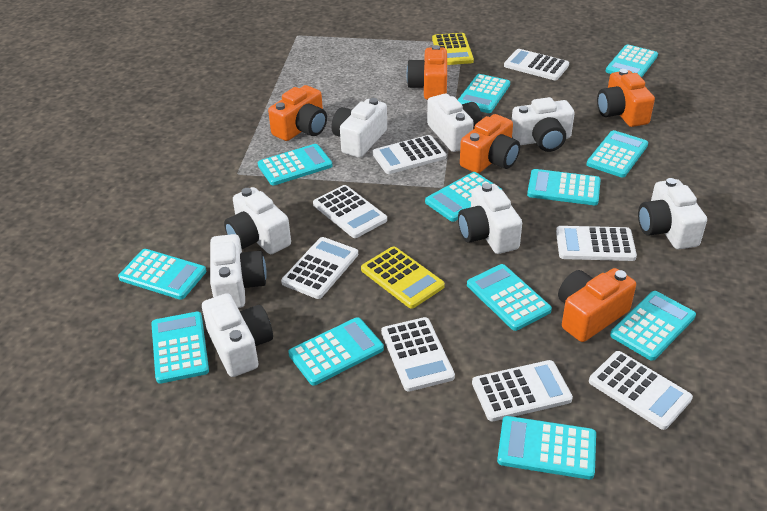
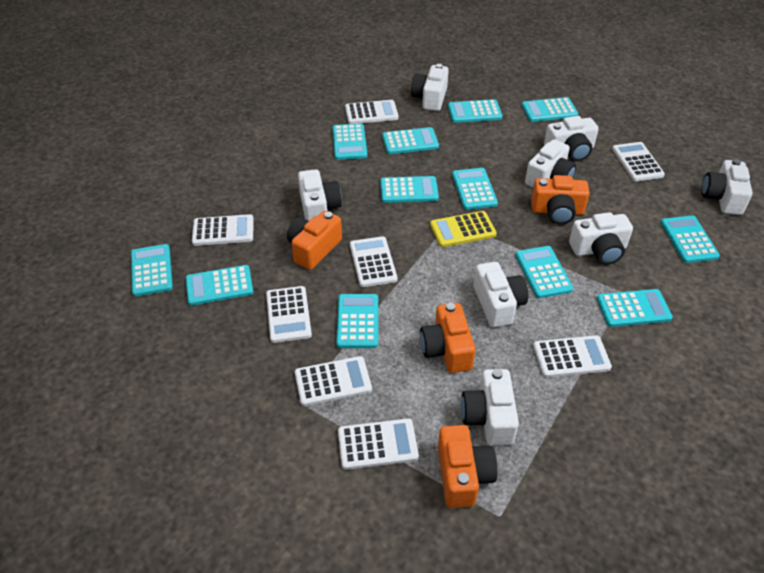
orange camera: [268,85,327,141] [406,45,447,100] [460,114,520,173] [558,268,636,342] [597,69,655,127] = 5 -> [287,211,342,270] [420,303,476,373] [438,425,498,508] [531,175,590,225] = 4
yellow calculator: [361,246,445,309] [432,33,474,65] = 2 -> [430,211,497,247] = 1

